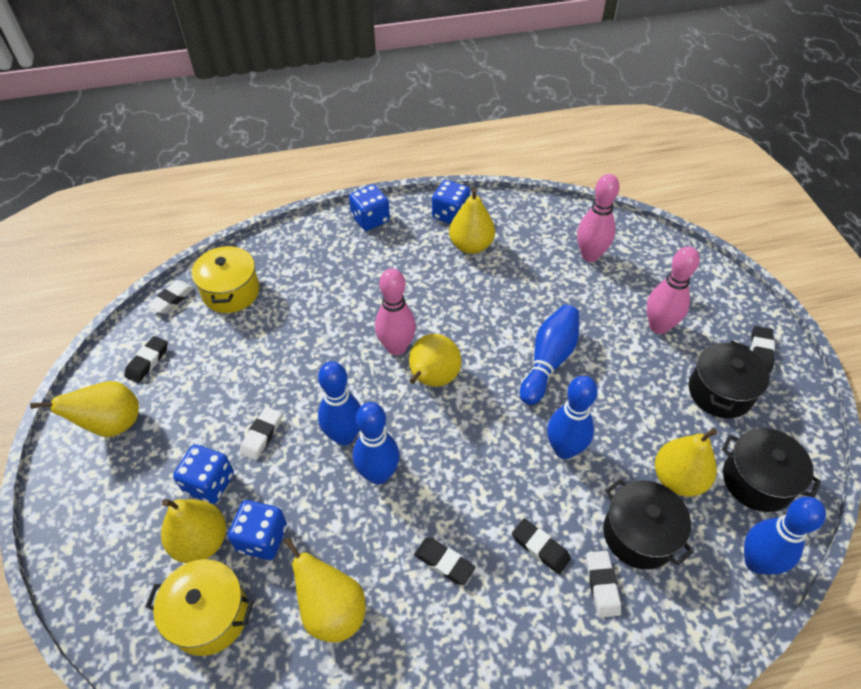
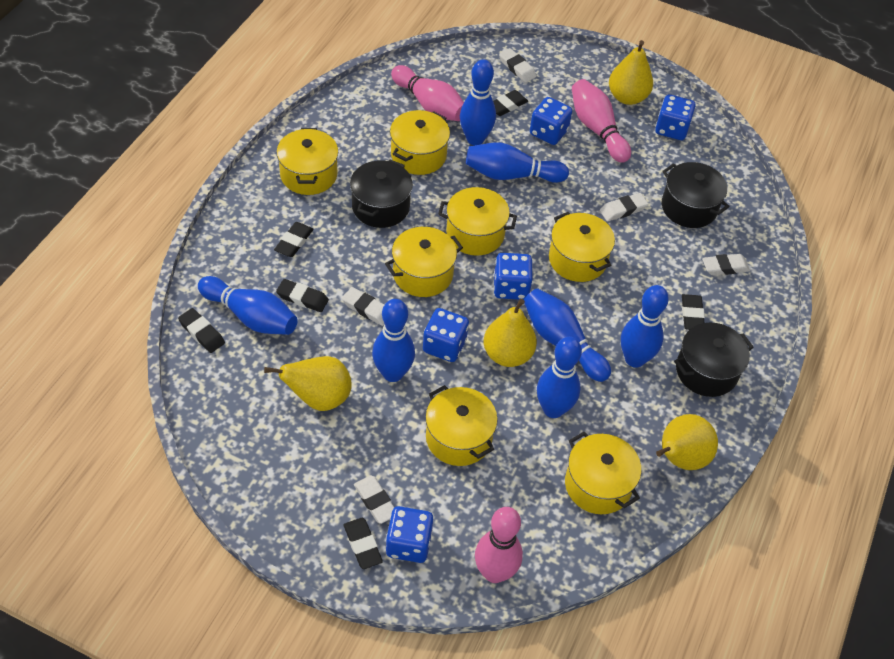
black eraser: [124,336,168,383] [414,538,475,585] [512,519,571,574] [751,326,775,373] = 4 -> [178,308,225,353] [274,222,314,257] [276,279,329,312] [344,518,383,569] [493,90,528,116] [682,294,705,330] = 6
blue bowling pin: [318,361,361,446] [353,402,400,485] [520,305,579,405] [547,376,598,459] [744,497,826,574] = 5 -> [198,276,298,335] [372,299,415,382] [460,60,496,145] [466,142,569,183] [524,288,611,382] [537,337,582,418] [621,285,669,368] = 7
blue dice: [173,444,234,504] [228,500,287,560] [349,184,390,231] [432,180,470,224] = 4 -> [386,506,433,563] [423,308,469,362] [494,253,533,300] [530,97,572,145] [655,94,695,140] = 5
white eraser: [147,280,194,314] [240,407,282,460] [586,551,621,617] = 3 -> [342,287,385,326] [354,475,394,524] [499,48,536,83] [600,193,648,221] [702,254,750,275] = 5
yellow pear: [30,381,139,437] [161,499,226,563] [284,537,366,642] [409,334,461,387] [449,188,495,254] [655,428,717,497] = 6 -> [264,356,352,411] [484,299,537,367] [609,40,653,105] [656,414,718,470] = 4
yellow pot: [145,559,254,656] [192,245,259,313] = 2 -> [276,128,338,195] [385,227,463,297] [390,110,450,175] [425,385,498,466] [438,187,517,256] [549,212,615,282] [565,432,641,514] = 7

